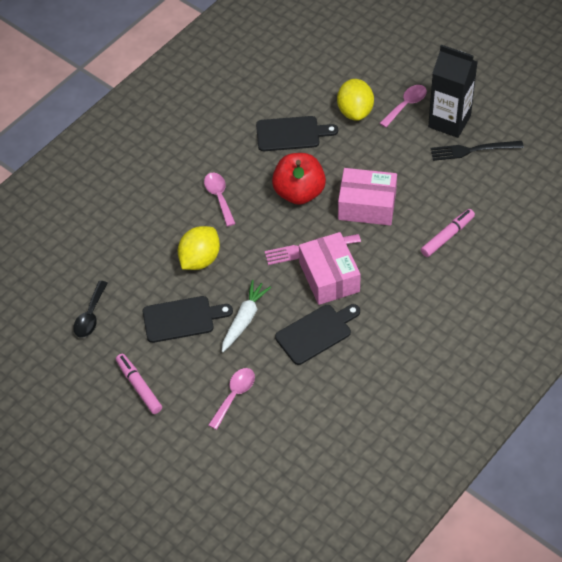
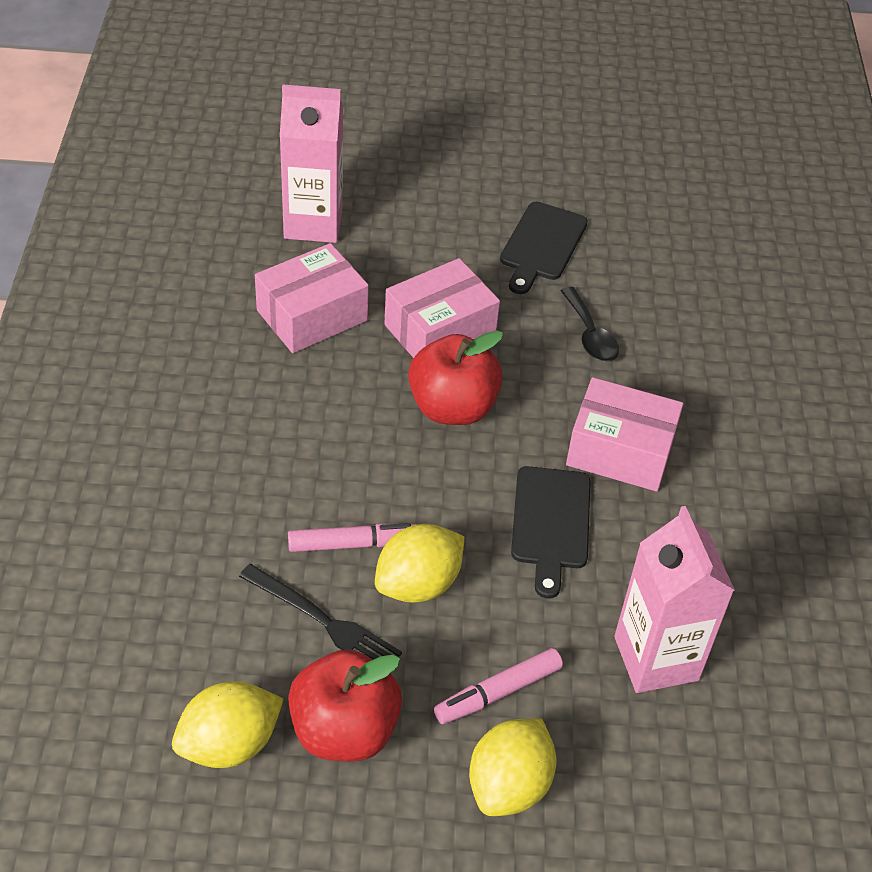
black carton: [428,45,477,138] = 1 -> none = 0
black cutting board: [143,296,233,343] [256,116,338,151] [275,304,360,365] = 3 -> [500,202,588,294] [511,466,591,599] = 2
pink box: [299,232,361,305] [338,168,397,226] = 2 -> [255,243,369,353] [385,258,500,358] [566,377,683,492] = 3
pink carton: none = 0 -> [280,84,343,243] [614,506,735,693] = 2
pink fork: [265,234,361,265] = 1 -> none = 0
pink spoon: [204,173,236,227] [208,368,255,430] [380,85,427,128] = 3 -> none = 0
red apple: [272,153,326,205] = 1 -> [288,650,402,761] [408,331,503,425] = 2
white carrot: [222,280,271,352] = 1 -> none = 0
yellow lemon: [178,226,220,270] [337,79,374,121] = 2 -> [172,681,284,768] [375,524,465,603] [469,718,556,816] = 3

